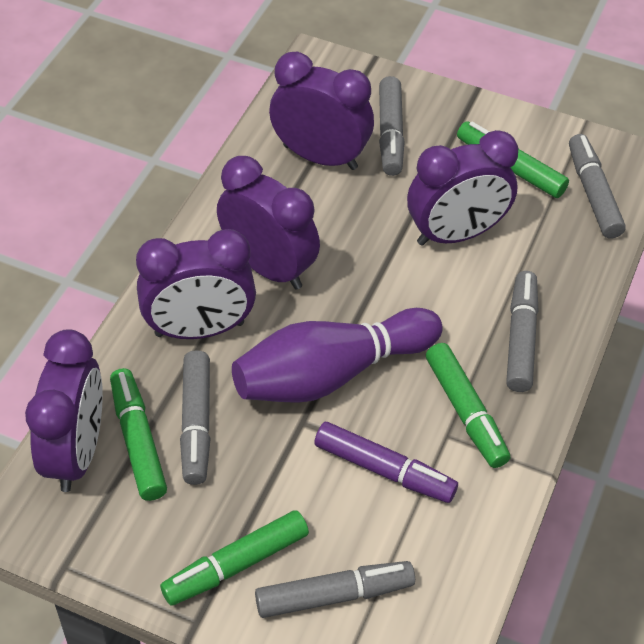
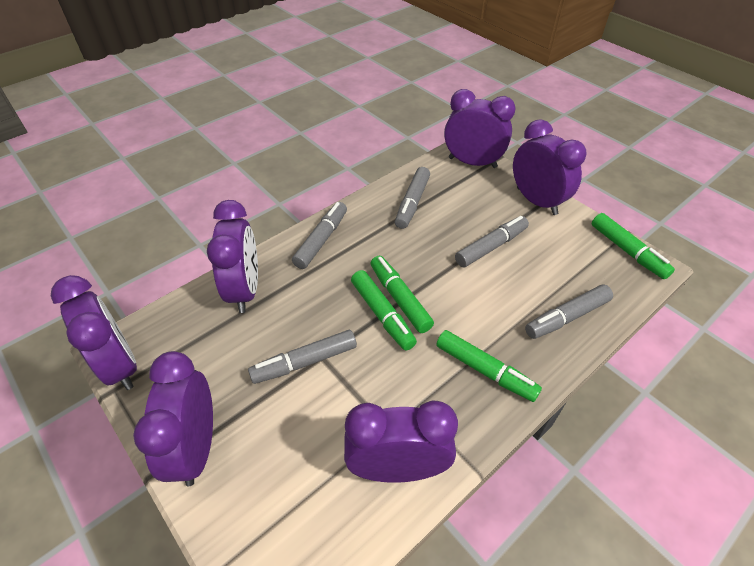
purple bowling pin: [232,308,443,403] = 1 -> none = 0
purple clock: [25,329,103,492] [136,229,256,339] [217,156,320,290] [269,52,374,170] [407,130,518,246] = 5 -> [51,275,137,390] [133,351,213,486] [207,200,258,313] [344,401,458,483] [444,89,516,168] [513,119,586,215] = 6
purple marker: [314,422,458,503] = 1 -> none = 0

